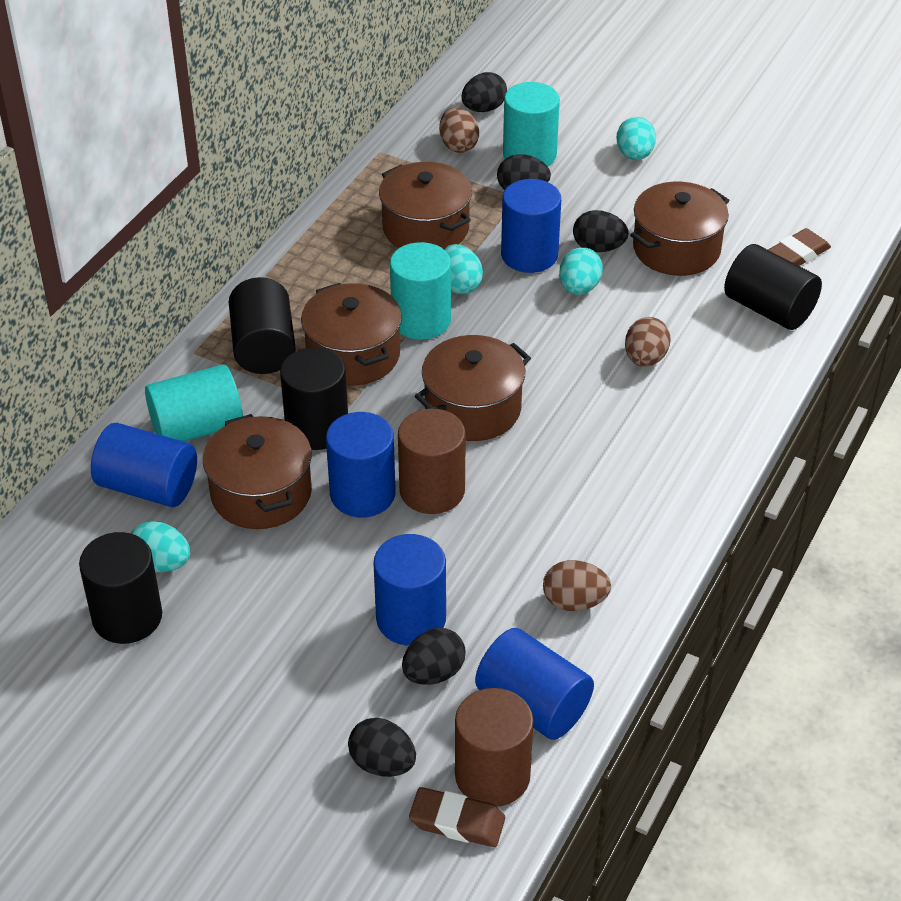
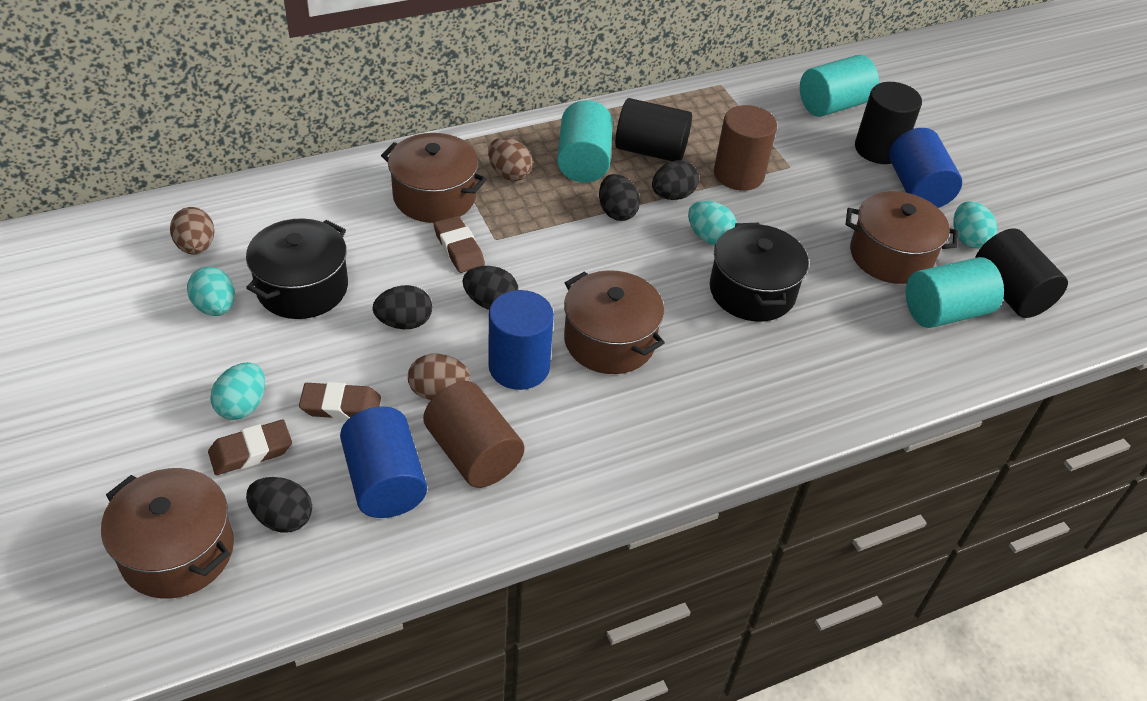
black cylinder: [79,532,162,644] [229,277,296,374] [280,347,348,450] [724,244,822,330] = 4 -> [615,98,692,161] [855,82,922,164] [975,228,1068,318] = 3
black pot: none = 0 -> [246,218,348,319] [710,223,809,322] = 2
blue cylinder: [91,423,197,507] [326,412,396,517] [374,534,446,645] [475,628,594,740] [501,179,561,273] = 5 -> [340,406,427,518] [488,290,554,390] [889,128,962,208] = 3
brown eraser: [409,787,505,847] [768,228,831,266] = 2 -> [208,420,292,475] [299,382,381,420] [434,216,485,273] = 3
brown pot: [203,414,312,529] [301,283,402,385] [379,162,472,249] [415,335,531,441] [630,182,729,276] = 5 -> [101,468,234,599] [381,133,487,223] [564,270,665,374] [845,191,958,284] = 4

